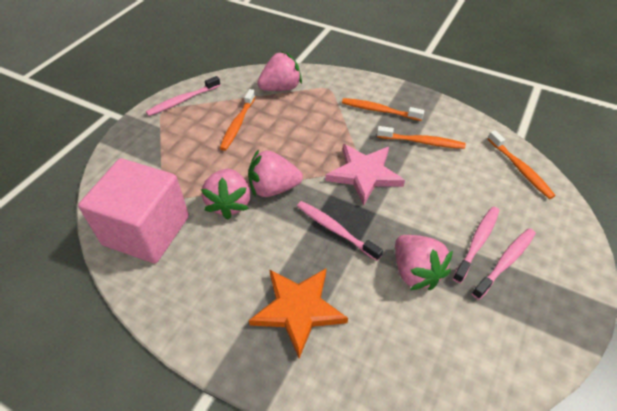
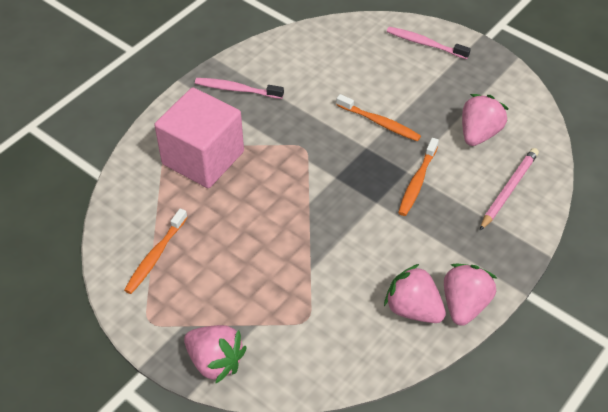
orange star: [249,269,348,358] = 1 -> none = 0
orange toothbrush: [220,89,256,151] [342,98,425,121] [377,126,466,149] [488,130,556,199] = 4 -> [124,208,188,294] [336,94,421,141] [398,138,439,216] = 3
pink pencil: none = 0 -> [480,148,539,230] = 1
pink star: [325,144,405,205] = 1 -> none = 0
pink toothbrush: [146,76,221,116] [297,201,383,261] [453,207,500,283] [472,228,536,300] = 4 -> [195,78,284,99] [386,27,471,59] = 2

